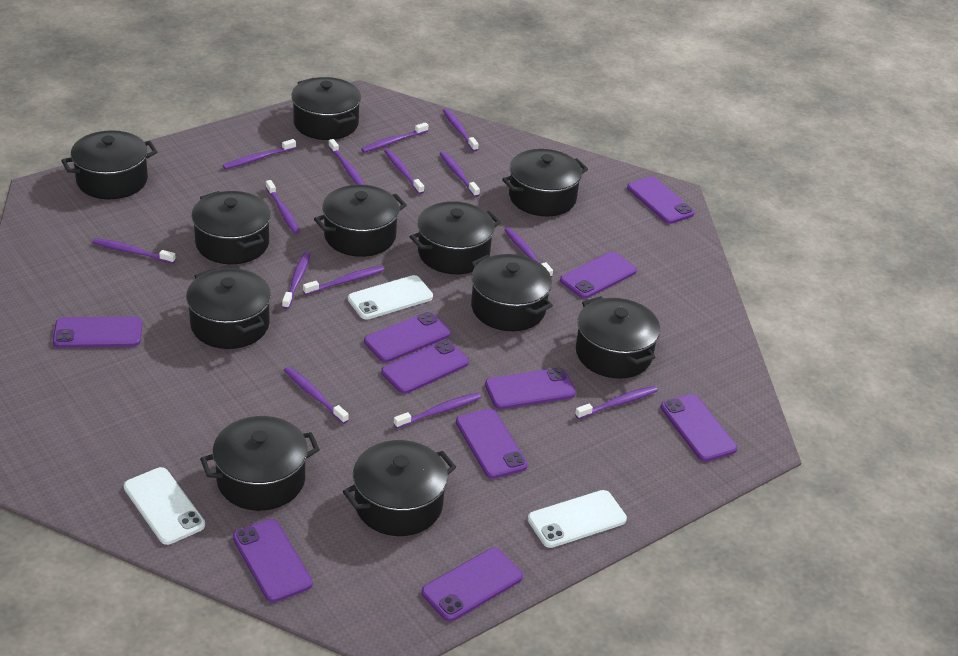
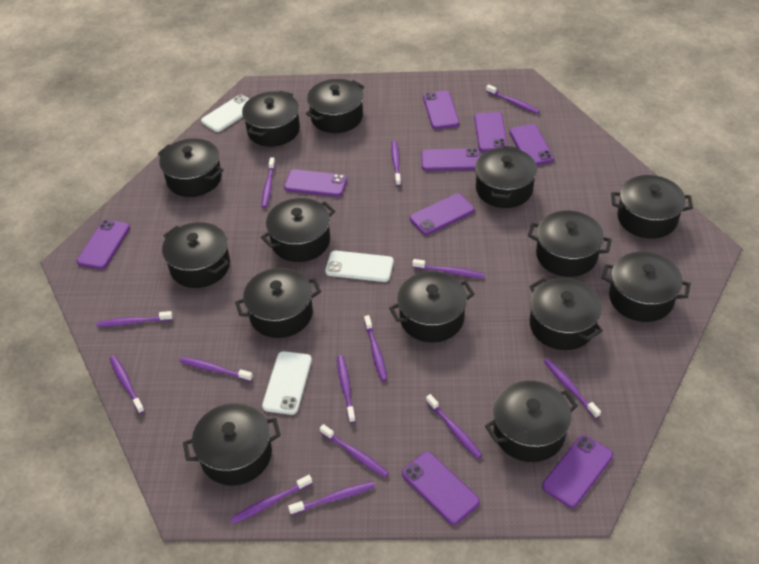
black pot: [61,130,157,199] [186,268,271,349] [191,191,271,264] [200,416,320,511] [291,77,361,140] [314,185,407,257] [343,440,456,536] [410,201,501,274] [471,254,553,331] [502,149,588,216] [576,296,660,379] = 11 -> [158,138,223,197] [162,222,230,288] [183,403,281,486] [235,268,321,338] [242,91,300,147] [261,198,335,262] [306,79,364,133] [389,271,475,343] [475,146,537,208] [485,381,578,462] [528,211,612,277] [529,278,603,350] [602,252,691,322] [611,175,693,239] = 14
purple phone: [53,316,142,348] [233,519,313,602] [364,312,451,362] [381,340,469,394] [422,548,523,621] [456,409,528,479] [485,368,576,409] [560,252,637,299] [627,176,695,224] [661,394,737,462] = 10 -> [77,220,130,269] [284,169,347,197] [402,452,480,525] [410,193,475,235] [421,148,480,171] [423,91,459,129] [474,112,508,152] [509,124,554,165] [542,435,613,508] = 9

